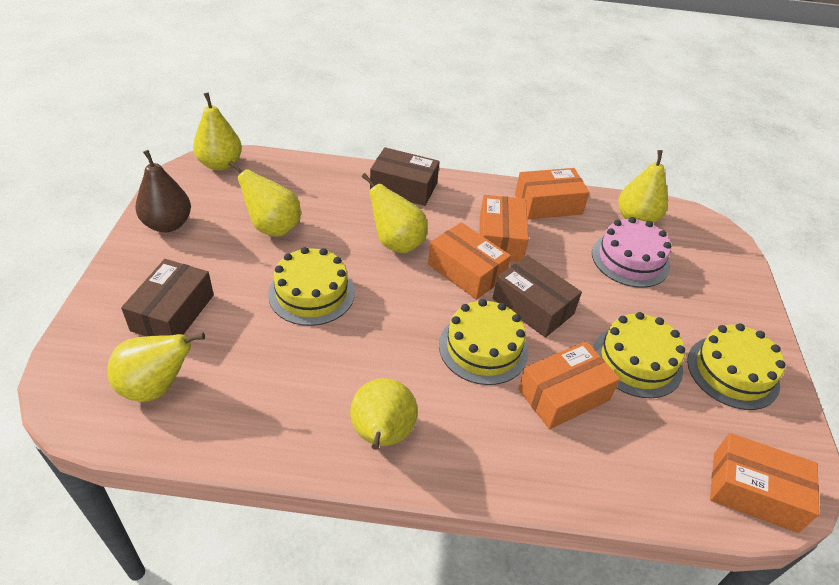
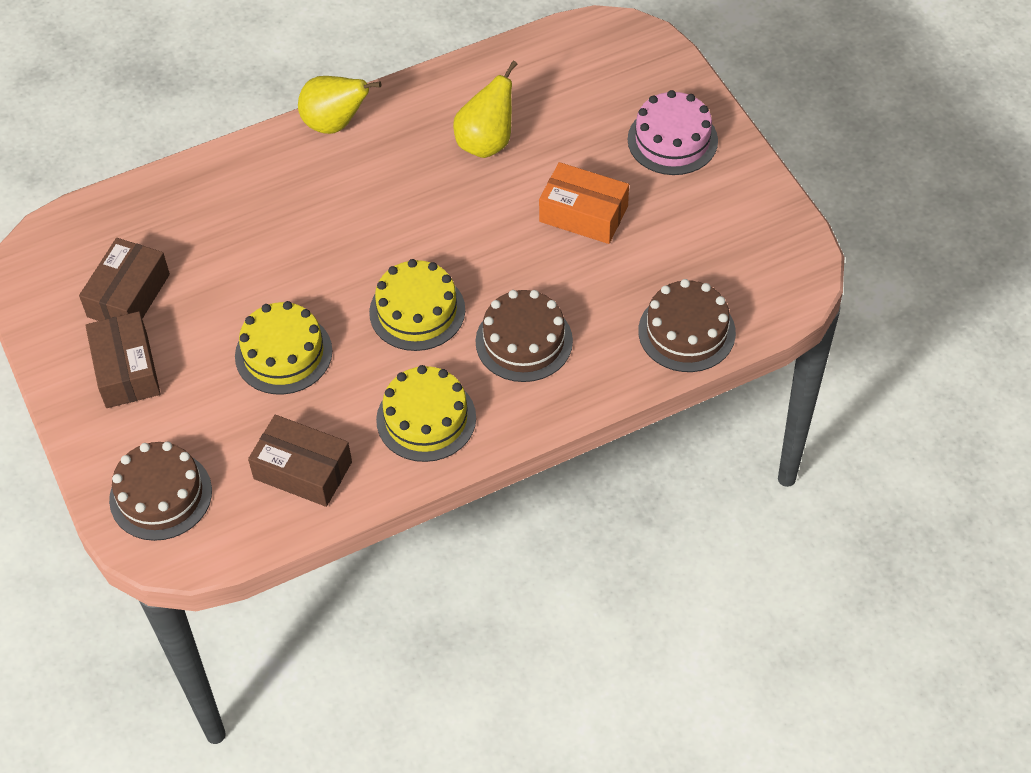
brown cake: none = 0 -> [109,442,212,541] [475,290,573,382] [638,279,736,372] = 3
brown pear: [135,150,191,232] = 1 -> none = 0
orange box: [428,222,511,300] [479,195,529,262] [515,168,590,220] [518,341,620,429] [710,433,819,533] = 5 -> [539,162,629,244] = 1
yellow cake: [268,247,355,326] [439,299,529,385] [593,312,685,398] [687,323,785,410] = 4 -> [235,301,332,394] [369,259,465,351] [376,365,476,462] = 3
yellow pear: [107,333,205,402] [193,92,242,171] [228,160,301,237] [350,378,418,450] [362,173,427,253] [618,150,668,223] = 6 -> [298,76,381,134] [453,61,517,158] = 2

